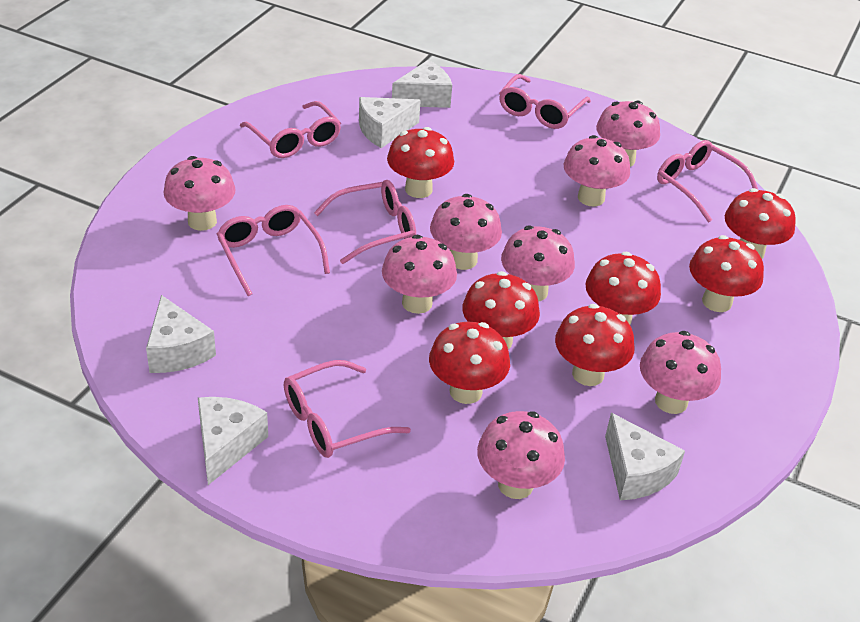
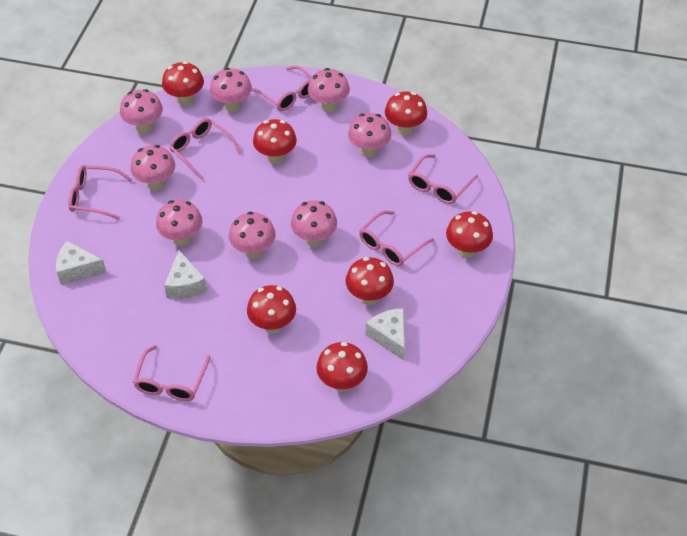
white cheese: [146,295,216,373] [198,397,268,485] [359,97,421,148] [392,60,452,108] [605,413,685,500] = 5 -> [56,241,106,285] [164,250,207,299] [366,308,405,360] = 3

